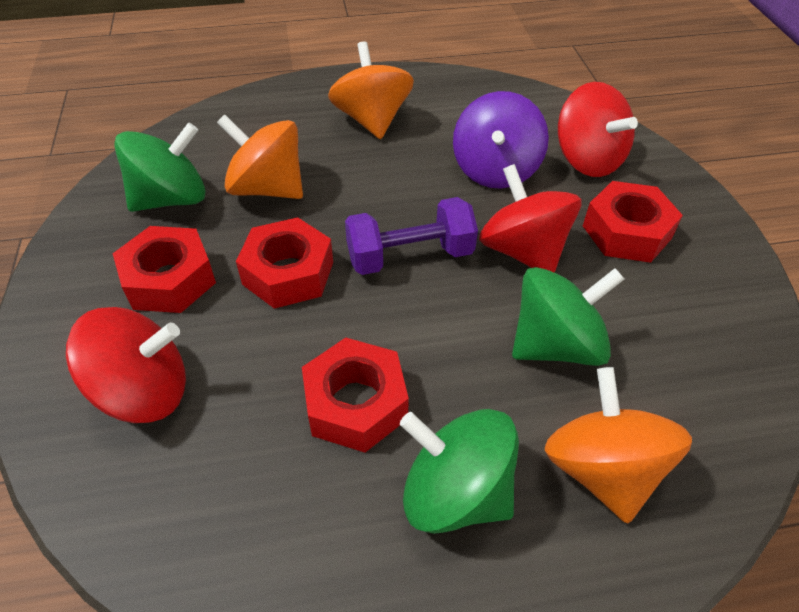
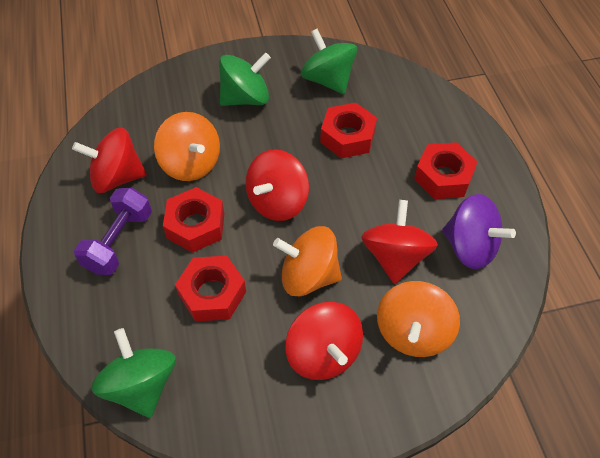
red spinning top: [66,307,186,423] [479,164,581,273] [558,82,638,177] = 3 -> [72,128,147,193] [245,149,309,221] [285,302,363,380] [361,200,438,284] = 4

